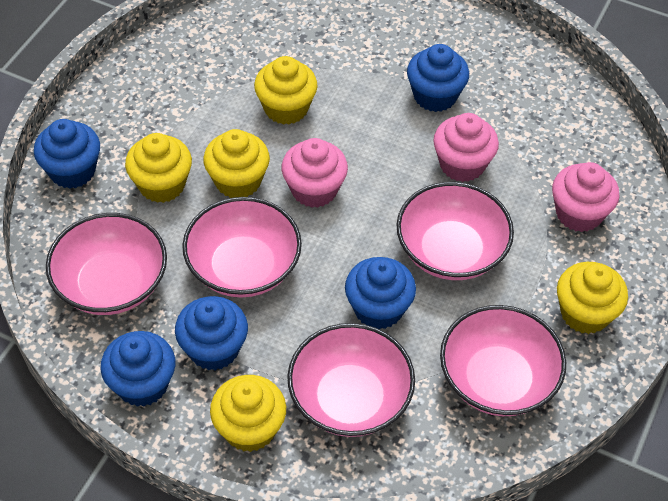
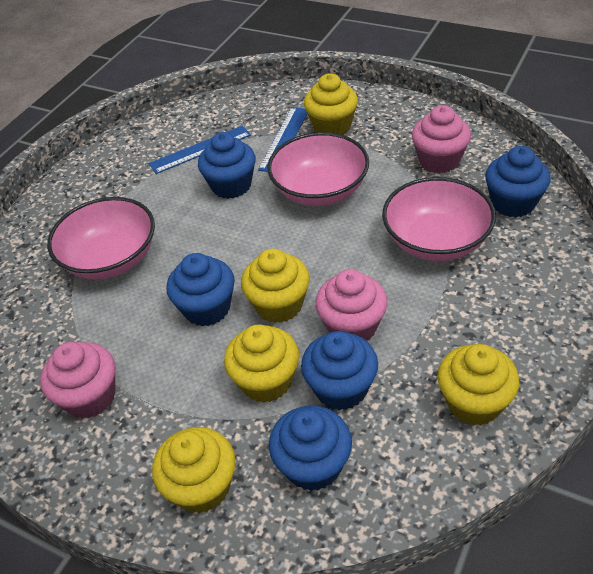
blue ruler: none = 0 -> [149,126,251,174] [258,107,307,172] = 2
pink bowl: [46,213,167,315] [182,197,302,298] [287,323,415,437] [397,182,514,280] [440,305,566,416] = 5 -> [47,197,155,280] [267,132,369,206] [382,177,496,261] = 3

